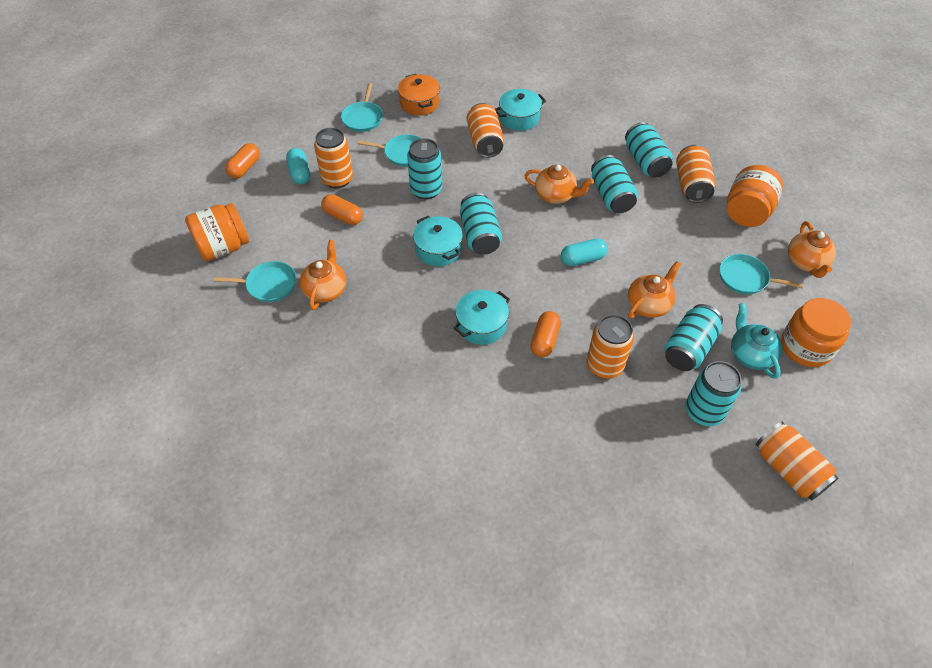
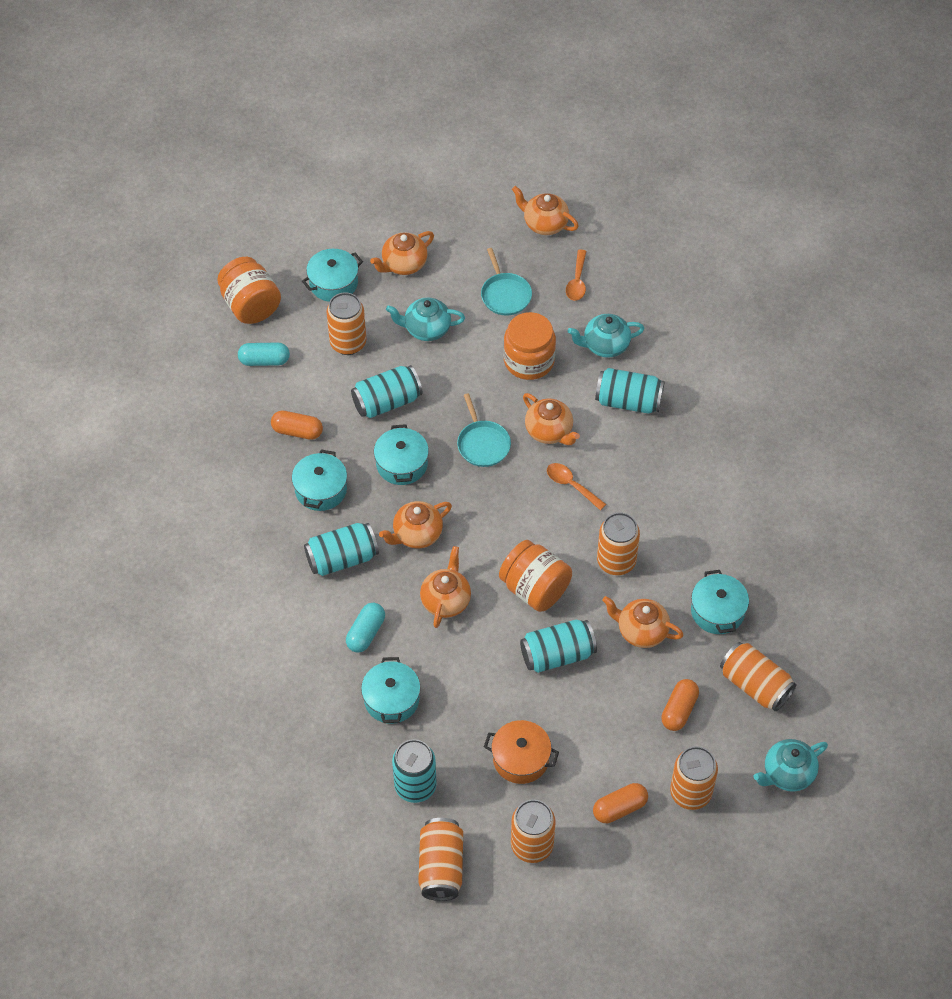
orange can: [314,128,353,188] [467,103,504,158] [586,314,634,379] [676,145,716,203] [755,422,838,500] = 5 -> [326,292,366,355] [418,818,463,901] [511,799,556,863] [597,512,640,575] [670,746,718,810] [720,642,796,711] = 6
orange spoon: none = 0 -> [547,463,606,510] [566,250,586,301] = 2
orange teapot: [300,240,346,310] [524,165,594,204] [628,261,681,318] [788,221,836,278] = 4 -> [370,231,434,275] [379,501,452,548] [420,546,471,628] [512,186,579,235] [523,393,580,445] [603,596,684,648] = 6
turquoise can: [407,138,442,199] [460,193,502,255] [591,155,638,213] [625,122,673,178] [664,304,723,371] [685,361,741,426] = 6 -> [304,523,379,576] [351,365,423,418] [392,739,437,803] [520,620,597,673] [595,368,665,414] = 5
turquoise pan: [214,261,296,302] [341,83,383,132] [358,134,421,167] [719,254,803,294] = 4 -> [457,393,511,467] [481,248,532,316] = 2
turquoise pot: [413,216,463,267] [454,290,510,345] [495,89,546,131] = 3 -> [292,449,347,511] [302,249,363,302] [361,657,420,724] [374,424,429,485] [691,570,749,634] = 5
turquoise teapot: [731,303,783,379] = 1 -> [386,298,465,341] [568,314,645,358] [754,739,828,792] = 3

